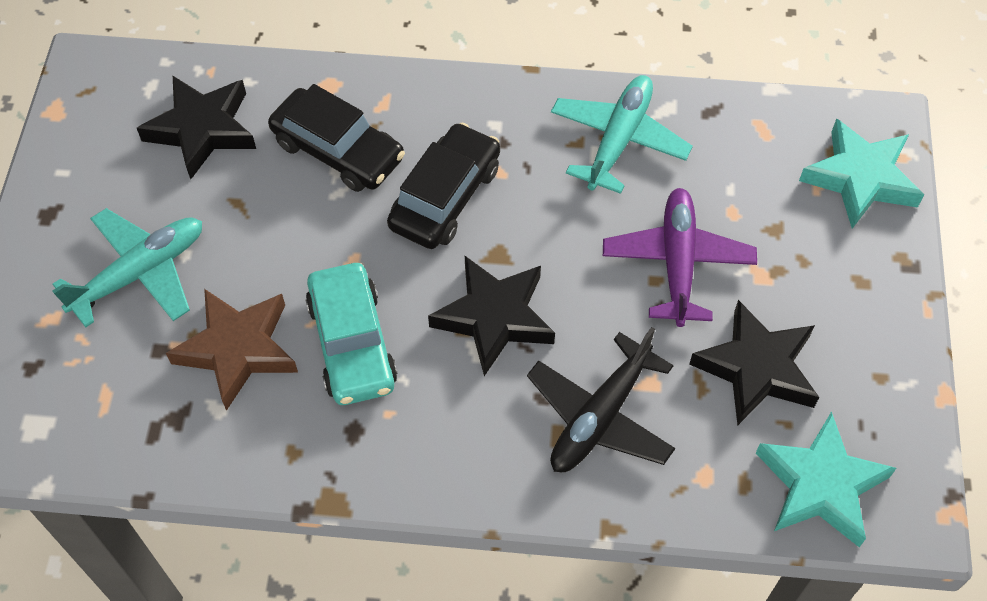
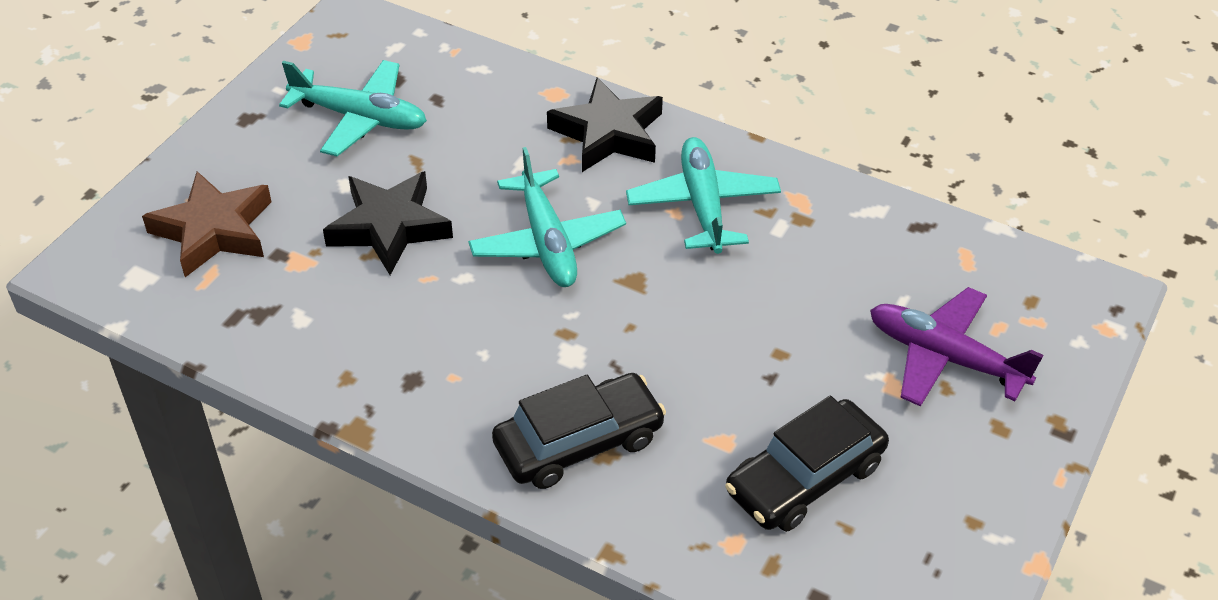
black plane: [527,327,675,472] = 1 -> none = 0
black star: [137,76,256,179] [428,256,555,376] [689,300,819,426] = 3 -> [323,171,453,275] [547,77,663,172] = 2
turquoise car: [306,263,397,405] = 1 -> none = 0
turquoise plane: [52,208,202,328] [551,75,693,194] = 2 -> [279,60,427,156] [468,147,626,287] [626,137,781,254] = 3
turquoise star: [756,411,896,547] [799,119,924,229] = 2 -> none = 0

